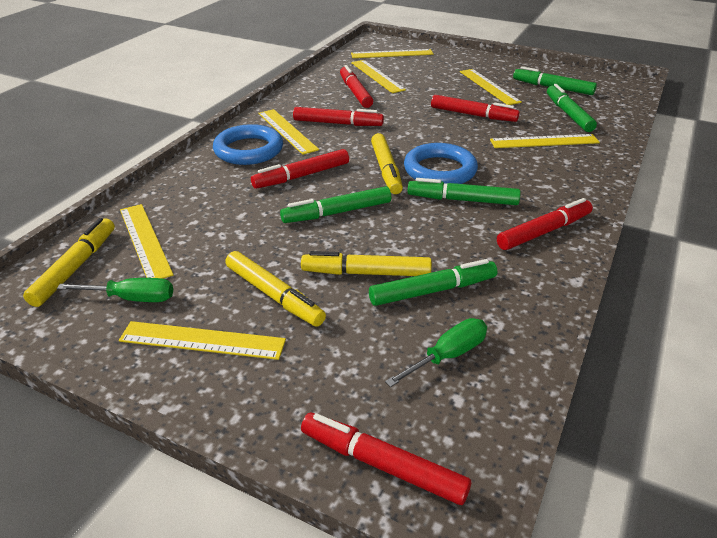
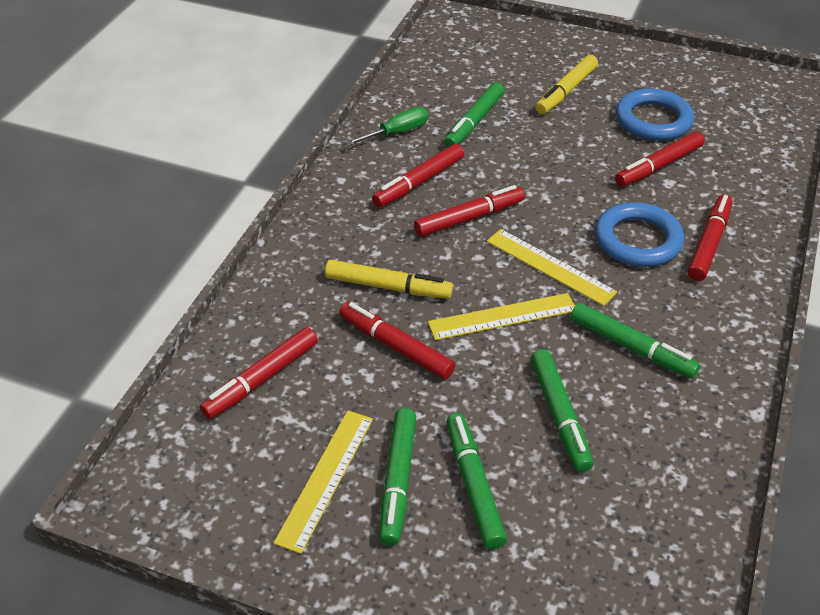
green screwdriver: [57,278,173,302] [385,318,487,387] = 2 -> [345,107,428,146] = 1
yellow marker: [23,218,115,307] [225,251,326,326] [301,251,432,276] [371,133,403,194] = 4 -> [325,260,453,299] [535,55,598,114] = 2
yellow ruler: [119,321,286,360] [120,204,174,279] [259,109,319,155] [351,49,434,58] [351,60,406,93] [460,69,522,105] [490,134,600,148] = 7 -> [274,411,373,554] [428,293,575,340] [487,229,617,306] = 3

